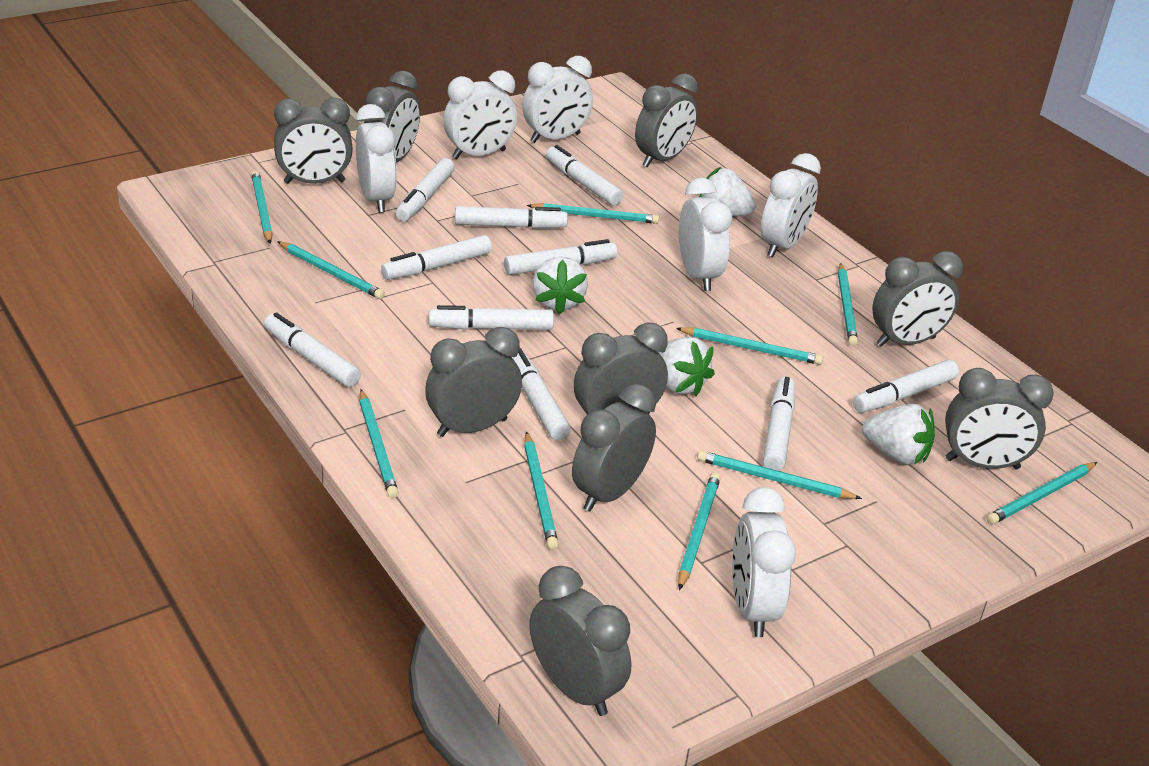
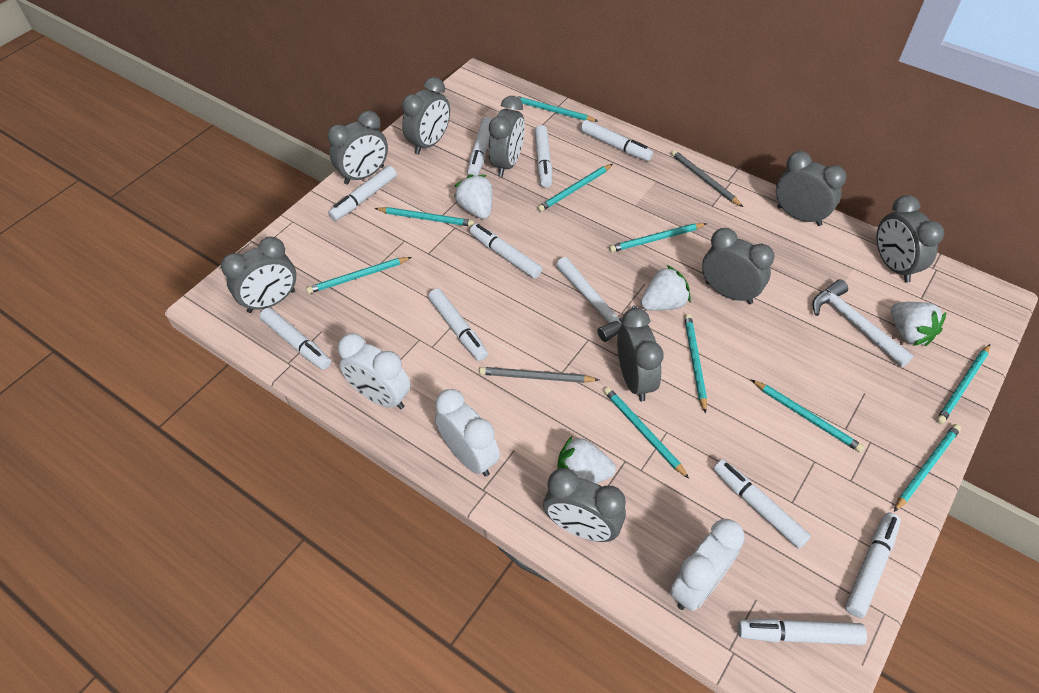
grey pencil: none = 0 -> [479,367,599,383] [671,150,743,207] = 2
white clock: [356,104,397,213] [443,71,517,159] [522,56,593,143] [679,178,732,291] [732,487,796,637] [761,153,821,257] = 6 -> [338,333,410,409] [435,389,500,477] [670,519,745,611] = 3
white hammer: none = 0 -> [556,257,637,342] [812,279,914,367] = 2

